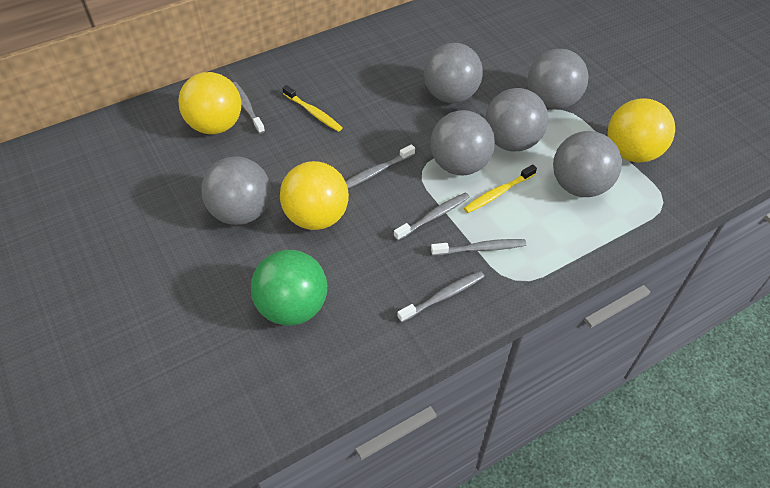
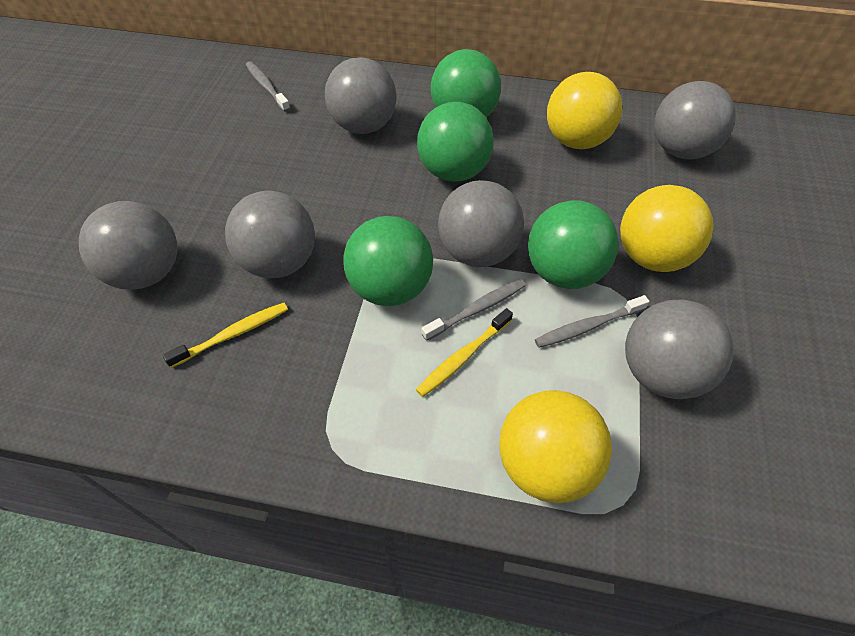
green ball: [251,250,327,326] = 1 -> [343,216,433,306] [417,102,494,182] [431,49,501,117] [528,200,619,289] = 4
grey toothbrush: [232,82,265,134] [346,144,415,189] [394,192,470,241] [397,271,484,323] [431,239,526,256] = 5 -> [246,61,290,112] [422,279,526,341] [535,295,650,348] = 3

